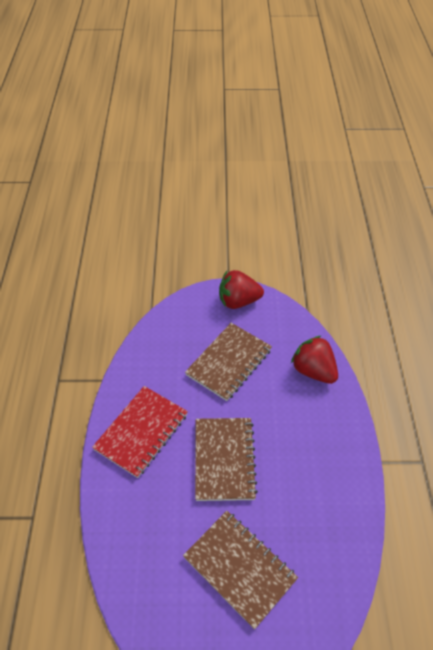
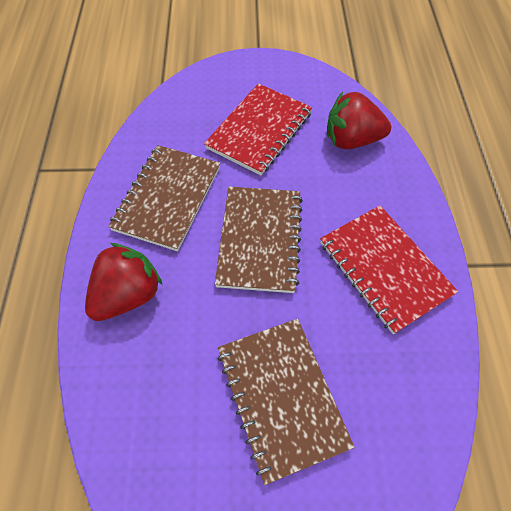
red notebook: [92,386,188,478] = 1 -> [204,84,312,175] [320,205,458,334] = 2

